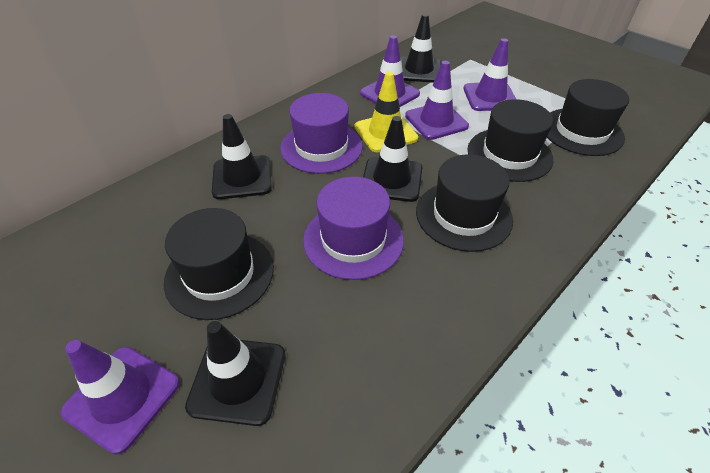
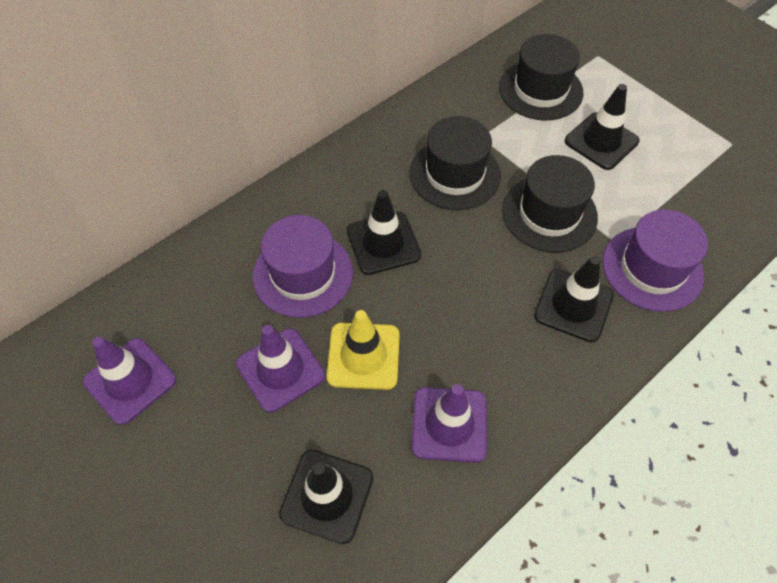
black hat: [164,208,274,320] [416,154,513,252] [467,99,553,182] [547,79,629,156] = 4 -> [409,116,501,210] [499,34,583,121] [502,155,598,253] = 3
purple traffic cone: [60,340,180,455] [360,35,420,107] [405,61,469,140] [463,38,516,111] = 4 -> [83,337,176,425] [236,325,325,413] [412,384,487,463] = 3

